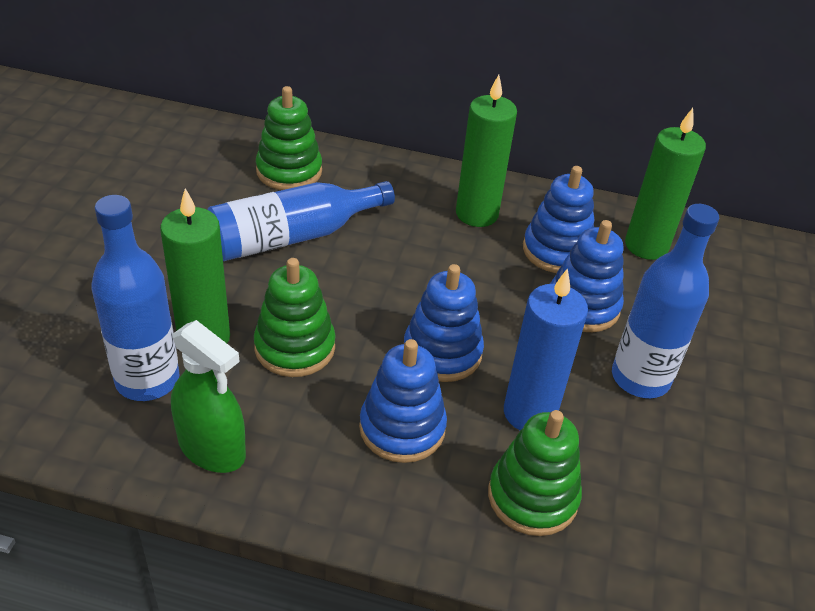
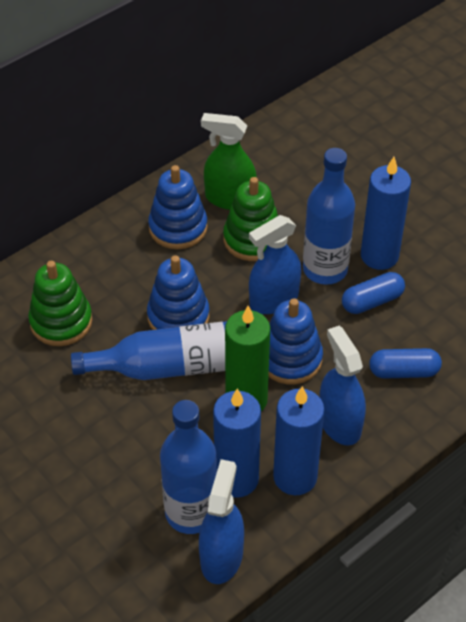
blue candle: [504,268,588,431] = 1 -> [213,389,261,498] [273,386,324,495] [361,157,411,270] = 3
blue capsule: none = 0 -> [342,272,405,314] [369,348,442,379] = 2
blue spray bottle: none = 0 -> [199,459,244,584] [249,215,301,314] [319,325,366,446] = 3
blue stacking toy: [359,339,447,463] [404,264,484,382] [523,166,594,273] [550,220,624,332] = 4 -> [147,255,210,330] [148,165,208,249] [268,298,323,384] = 3
green candle: [160,188,230,343] [456,75,517,227] [625,108,706,260] = 3 -> [225,306,270,411] = 1
green stacking toy: [254,258,336,377] [256,86,322,190] [488,410,582,536] = 3 -> [28,261,93,346] [223,177,278,261] = 2

